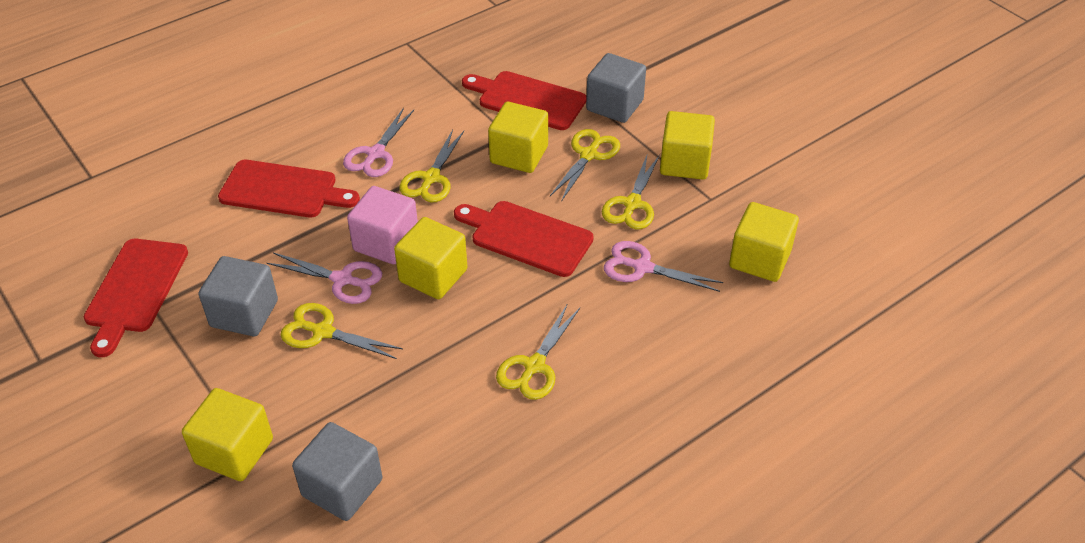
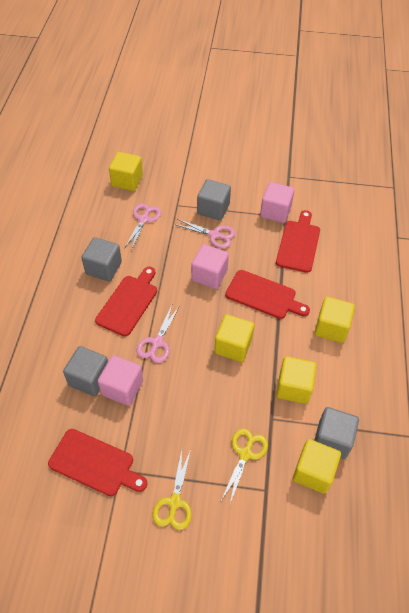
grey cube: [198,256,278,336] [292,422,382,521] [586,53,646,123] = 3 -> [63,346,108,396] [81,237,122,281] [197,179,231,221] [314,407,359,459] = 4
pink cube: [347,186,418,264] = 1 -> [98,355,143,406] [191,244,229,289] [260,182,295,223] = 3
yellow scissors: [281,303,403,359] [399,129,464,202] [496,303,580,400] [550,129,620,202] [602,153,660,229] = 5 -> [152,450,192,530] [221,428,268,503] = 2

